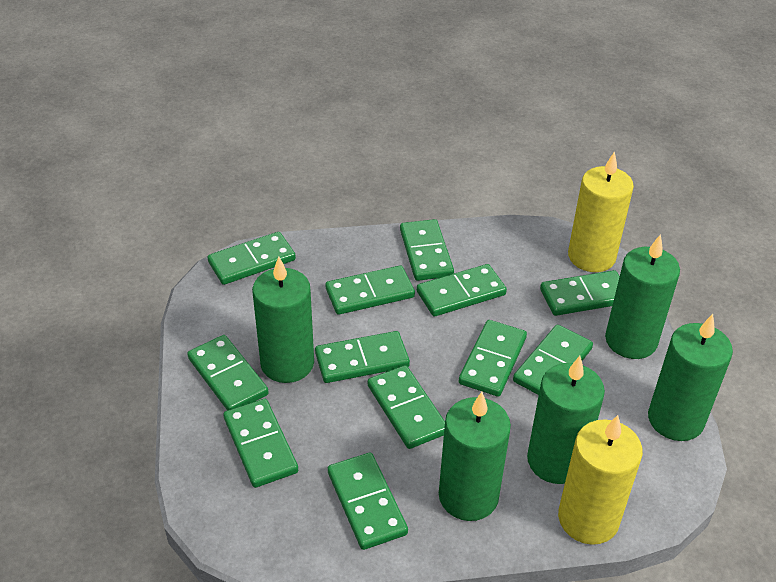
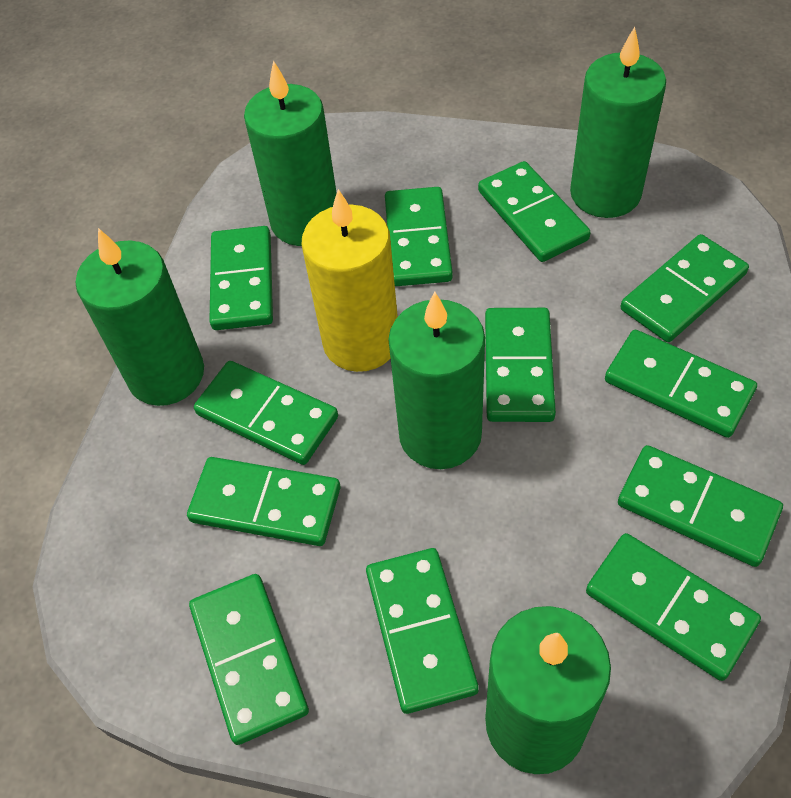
yellow candle: [558,415,643,545] [568,151,634,272] = 2 -> [302,189,398,372] = 1

